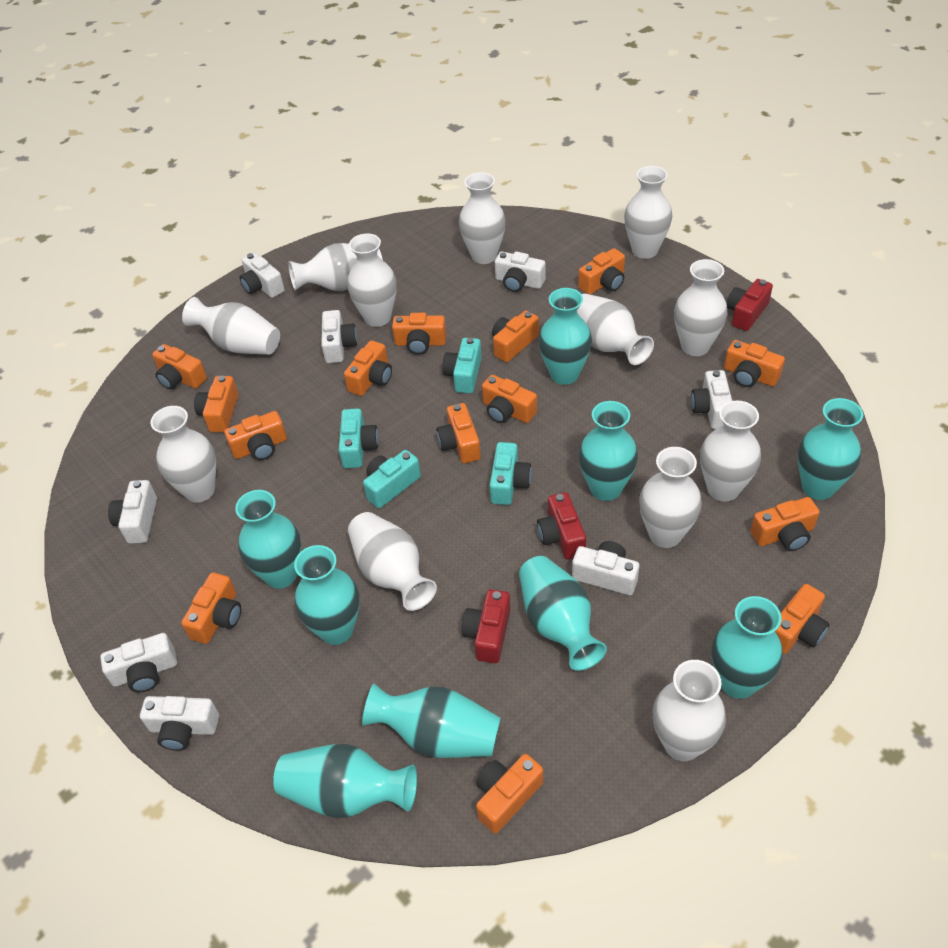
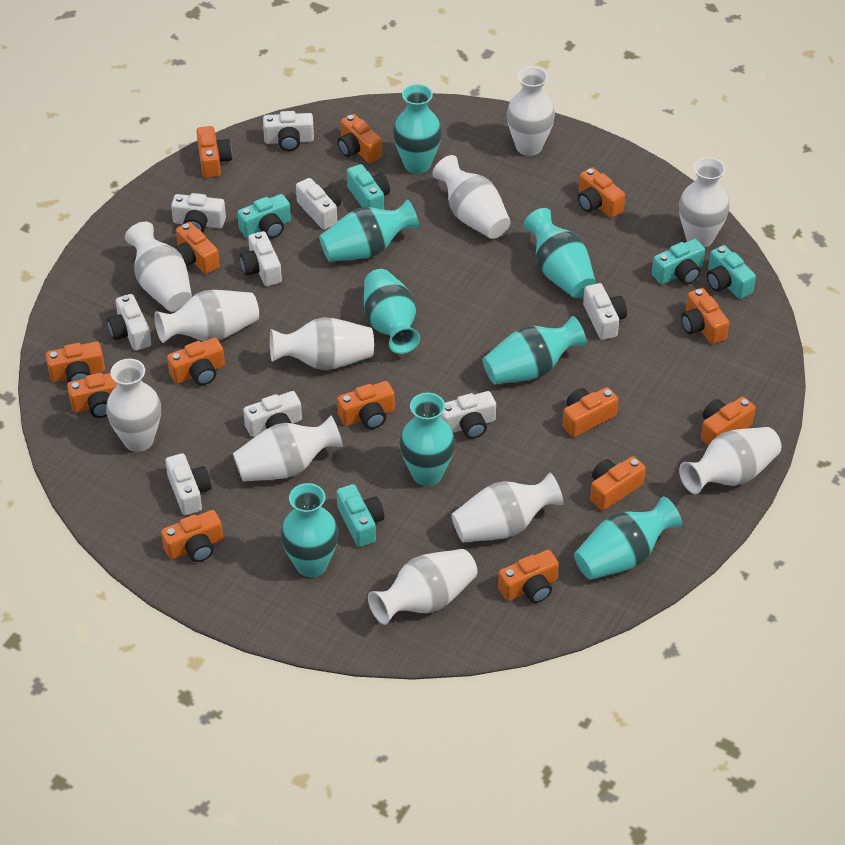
red camera: [462,589,510,663] [537,492,586,559] [727,279,773,331] = 3 -> none = 0
turquoise camera: [339,408,379,468] [363,450,421,508] [442,337,482,393] [489,442,532,505] = 4 -> [237,194,291,239] [337,484,384,547] [347,164,390,210] [652,239,705,285] [707,245,756,299] = 5
turquoise vase: [235,490,301,589] [273,744,417,818] [294,545,360,645] [362,683,501,758] [519,556,607,671] [539,288,592,385] [579,401,638,501] [712,596,783,699] [798,398,863,500] = 9 -> [281,483,339,577] [319,199,419,262] [364,269,420,354] [393,84,442,174] [400,393,455,486] [483,316,587,385] [523,208,596,298] [574,496,682,580] = 8
white camera: [100,633,177,692] [108,480,157,544] [140,696,219,751] [240,252,285,298] [321,310,357,363] [495,251,545,292] [572,541,639,595] [691,370,732,429] = 8 -> [107,294,151,351] [165,453,212,515] [171,193,226,233] [240,231,282,286] [243,391,302,437] [263,111,314,151] [296,178,341,230] [439,391,496,439] [583,283,627,340] = 9
white vase: [151,406,216,503] [182,297,280,355] [288,243,383,291] [347,233,397,327] [348,512,437,611] [459,172,506,264] [577,294,654,365] [624,166,672,259] [639,447,702,548] [653,660,726,761] [674,259,728,356] [700,401,761,502] = 12 -> [106,359,161,452] [125,222,192,312] [154,290,259,343] [233,415,343,482] [270,317,374,370] [368,549,477,625] [432,155,511,239] [451,473,564,543] [507,66,555,156] [679,157,730,248] [679,427,781,494] = 11

